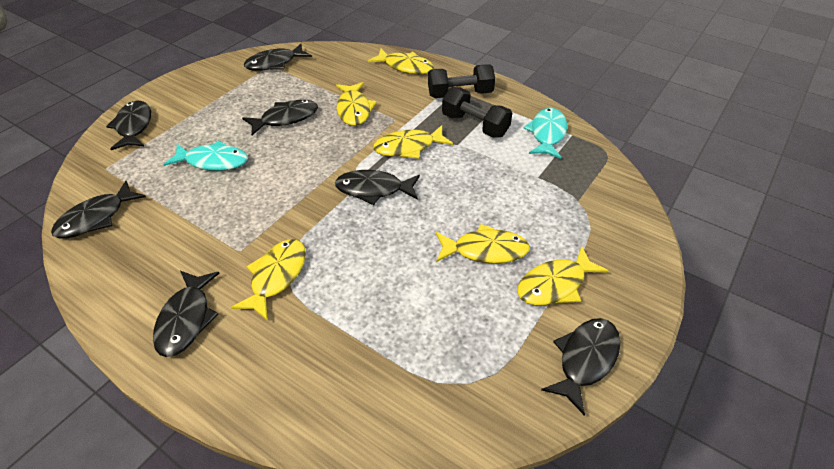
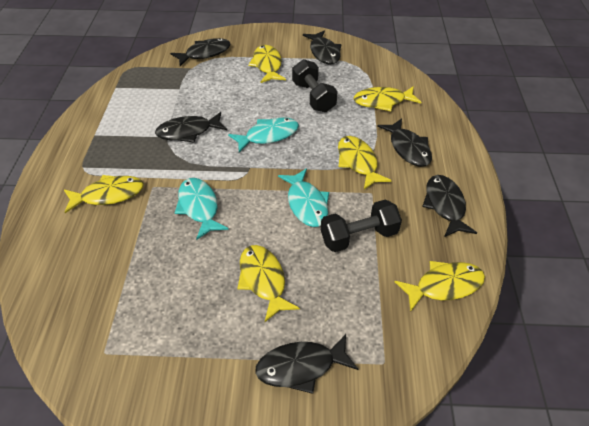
black fish: [51,181,146,239] [106,101,151,150] [153,271,220,357] [242,100,318,135] [244,44,312,71] [335,170,420,205] [541,318,621,415] = 7 -> [155,112,227,143] [170,38,230,66] [255,334,358,394] [303,30,342,64] [377,118,432,167] [422,175,477,237] = 6
turquoise fish: [163,141,248,171] [524,108,567,159] = 2 -> [175,178,229,240] [228,117,299,153] [278,168,329,227] = 3

